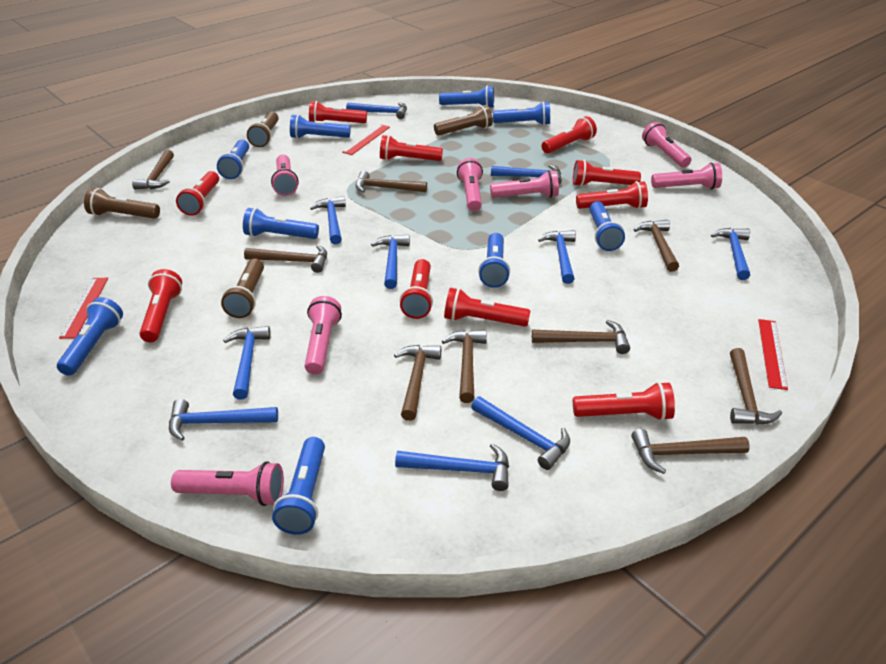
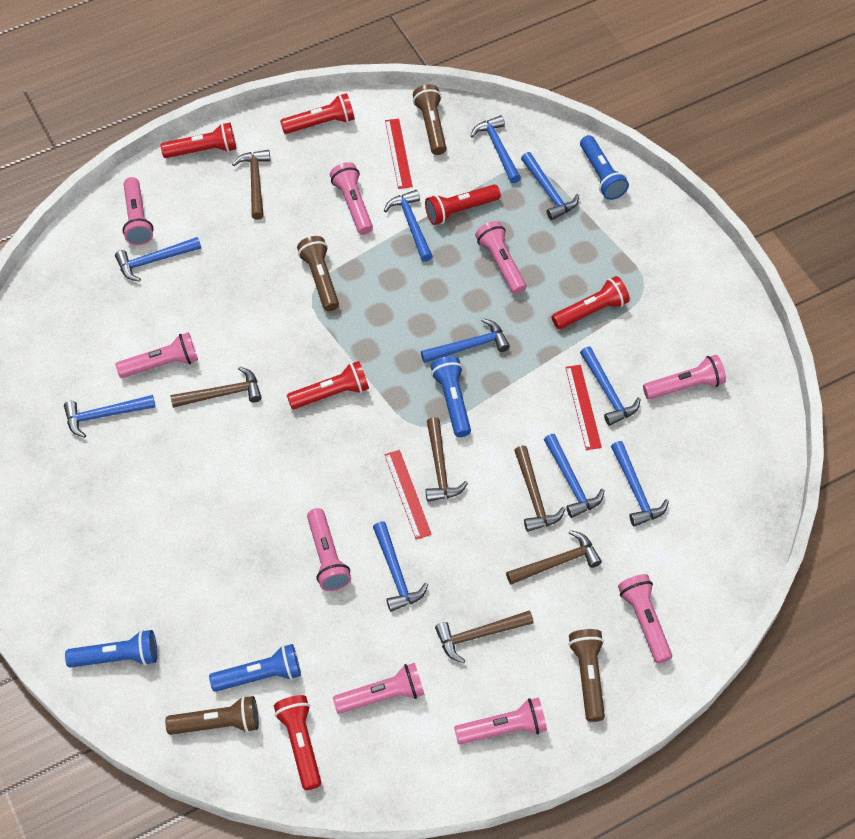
blue flashlight: [57,297,123,376] [217,139,249,179] [243,208,319,239] [272,437,325,535] [290,114,351,139] [439,86,494,108] [478,233,510,288] [493,101,550,125] [589,201,625,251] = 9 -> [65,630,157,668] [209,644,301,692] [431,356,471,437] [580,135,629,200] = 4
brown hammer: [132,150,174,189] [244,245,327,273] [355,171,427,193] [394,345,441,421] [442,330,487,403] [532,320,630,354] [631,429,750,474] [634,220,679,272] [730,348,782,425] = 9 -> [170,366,262,408] [232,150,270,220] [426,417,468,502] [435,610,534,663] [506,530,602,584] [514,446,565,532] = 6
pink flashlight: [171,461,284,506] [271,155,299,196] [305,296,342,374] [457,158,483,211] [490,170,559,198] [642,122,691,167] [651,162,722,190] = 7 -> [115,332,198,378] [123,177,154,245] [307,508,351,591] [330,162,373,235] [333,663,425,714] [454,697,547,745] [475,221,526,294] [618,574,672,664] [643,355,726,400] = 9
red flashlight: [140,269,182,342] [176,171,219,216] [309,101,367,123] [380,135,443,161] [400,259,433,319] [444,288,530,327] [542,116,597,153] [573,160,641,187] [573,382,675,421] [576,181,648,209] = 10 -> [161,123,236,158] [274,695,321,790] [280,93,355,134] [287,361,369,409] [425,185,501,225] [552,276,630,329] = 6

